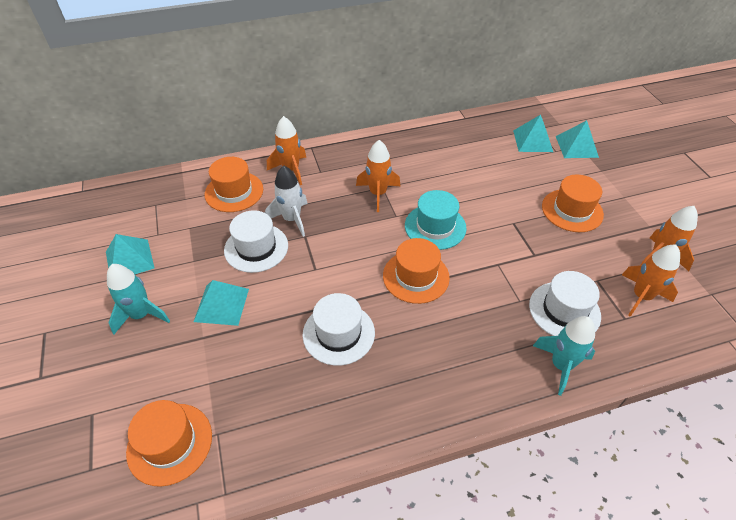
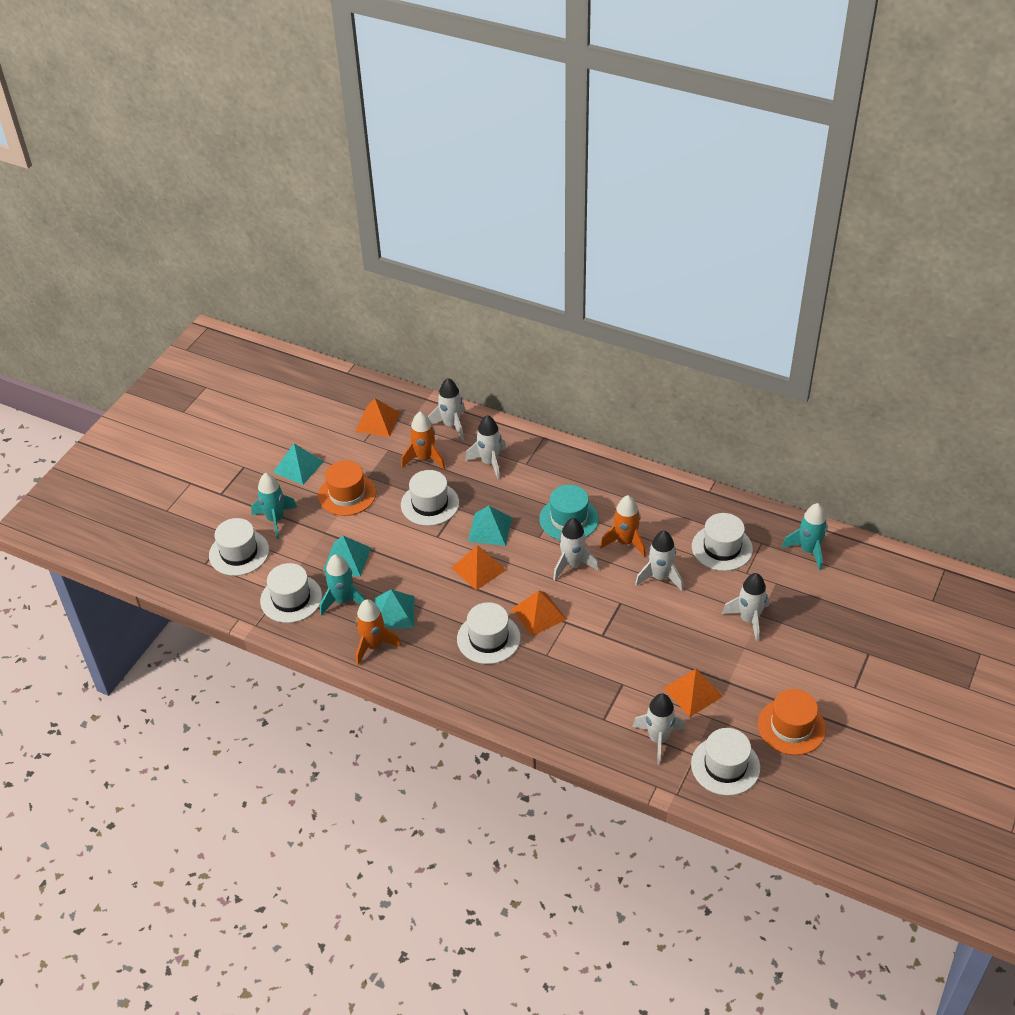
orange hat: [126,400,212,487] [205,157,263,212] [383,238,450,304] [542,175,604,232] = 4 -> [318,460,376,516] [758,689,826,755] = 2
orange pyramid: none = 0 -> [355,398,400,437] [452,545,506,590] [512,591,567,636] [663,669,723,717] = 4
orange rocket: [267,116,306,185] [356,140,400,212] [622,245,680,317] [641,206,698,272] = 4 -> [356,599,402,665] [401,412,445,469] [600,495,646,557] = 3
turquoise rocket: [107,264,170,334] [533,316,595,396] = 2 -> [251,473,297,539] [320,554,366,615] [782,503,828,570] = 3
white hat: [224,210,288,273] [303,293,375,366] [529,271,601,336] = 3 -> [209,518,269,576] [260,563,322,623] [401,470,459,526] [457,602,521,664] [691,728,760,796] [692,513,753,571] = 6
white rocket: [265,165,308,237] = 1 -> [428,378,465,441] [465,415,506,480] [553,518,599,580] [632,693,685,765] [635,531,683,591] [722,573,769,642] = 6

